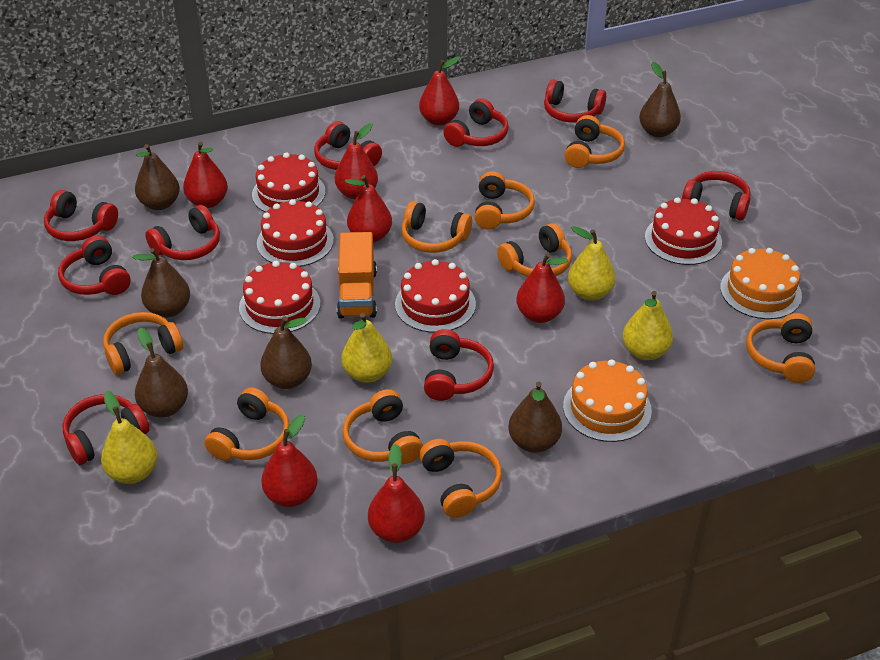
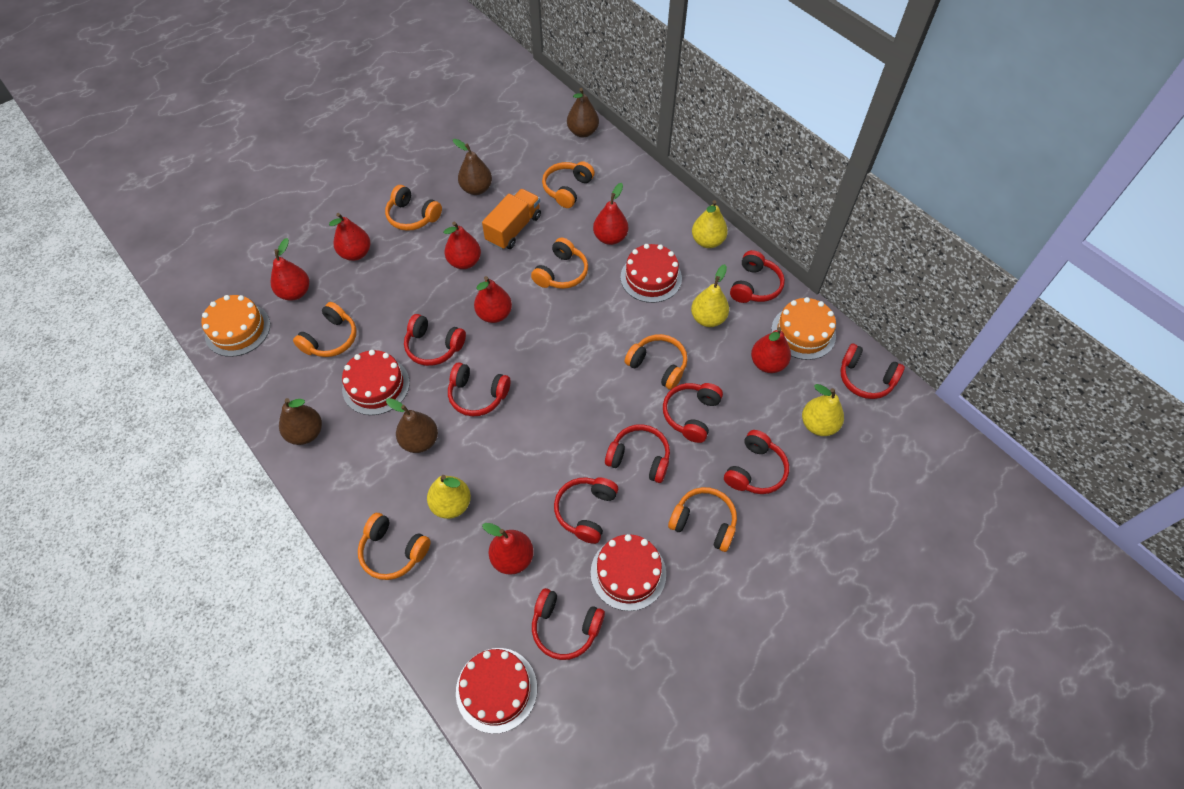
brown pear: [132,248,190,318] [135,144,180,210] [135,328,188,418] [260,317,312,389] [508,382,562,453] [639,62,681,137] = 6 -> [279,398,322,445] [386,398,438,453] [453,139,492,195] [567,88,599,137] = 4
orange headphones: [103,312,183,375] [205,387,290,461] [343,389,423,464] [402,201,472,253] [419,439,502,518] [474,171,535,230] [497,223,572,277] [565,115,625,168] [746,313,815,383] = 9 -> [293,302,356,357] [358,513,431,580] [385,185,442,231] [531,237,588,289] [542,161,595,208] [625,334,687,390] [668,487,737,552] = 7
red cake: [239,261,320,334] [252,152,325,213] [257,199,334,267] [395,259,476,333] [645,197,722,265] = 5 -> [342,350,410,415] [456,648,537,734] [591,534,666,611] [621,244,682,303] = 4

